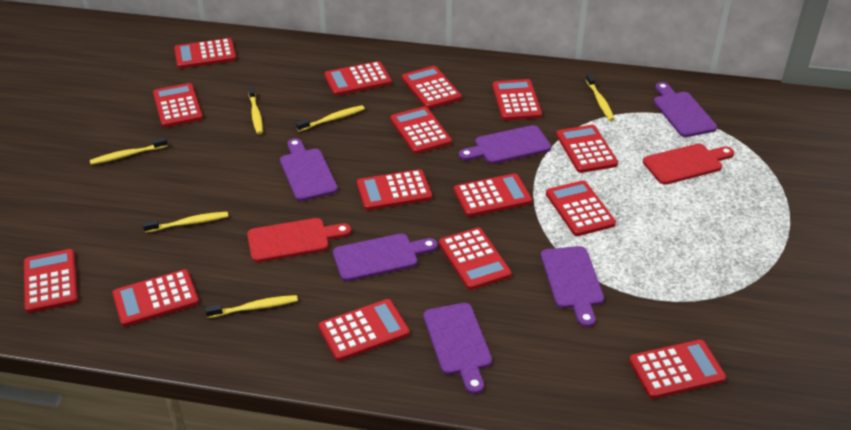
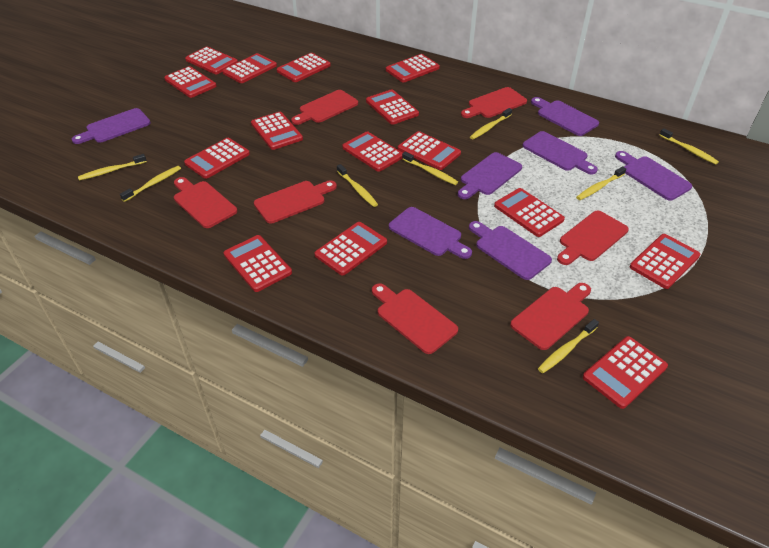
purple cutting board: [280,138,338,201] [333,234,438,281] [423,303,492,394] [459,125,551,164] [541,246,604,327] [654,82,717,137] = 6 -> [72,108,151,144] [389,207,472,259] [458,152,522,199] [469,221,552,280] [523,131,598,175] [531,97,599,136] [615,151,692,201] = 7
red cutting board: [247,218,351,262] [643,144,734,185] = 2 -> [174,177,237,228] [254,180,337,224] [291,90,358,125] [372,283,458,354] [461,87,527,118] [510,283,591,350] [557,211,629,265] = 7
yellow toothbrush: [90,137,168,165] [143,212,228,233] [205,295,298,318] [248,86,263,134] [296,105,365,132] [586,73,614,121] = 6 -> [78,154,147,180] [120,166,181,202] [337,164,378,207] [402,152,458,185] [470,108,512,140] [538,319,599,373] [576,166,626,200] [659,128,719,164] = 8

